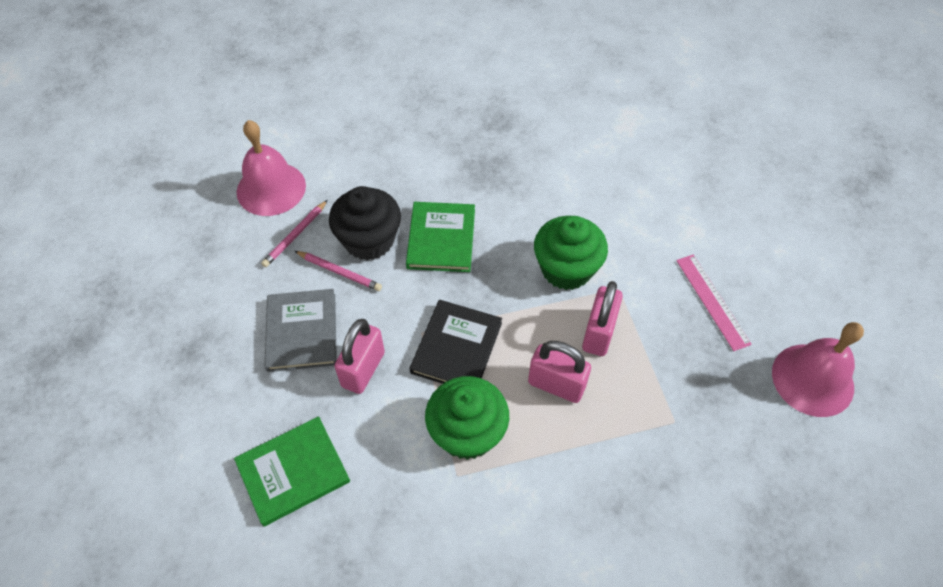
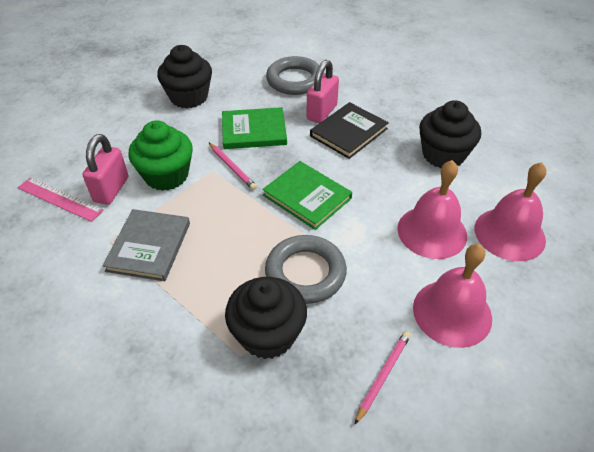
black cupcake: [329,186,401,260] = 1 -> [157,45,212,108] [225,277,307,359] [419,100,481,168] = 3
green cupcake: [425,376,509,460] [534,216,608,290] = 2 -> [128,121,193,191] = 1
grey ring: none = 0 -> [265,235,347,304] [266,56,324,95] = 2
pink bell: [237,120,306,216] [772,322,864,417] = 2 -> [397,160,467,259] [413,244,492,348] [475,162,546,261] = 3
pink padlock: [335,319,385,394] [528,341,591,403] [582,281,623,356] = 3 -> [83,134,128,205] [306,60,339,123] = 2

